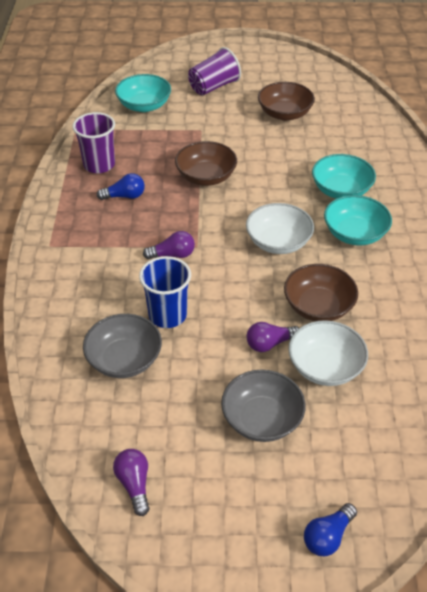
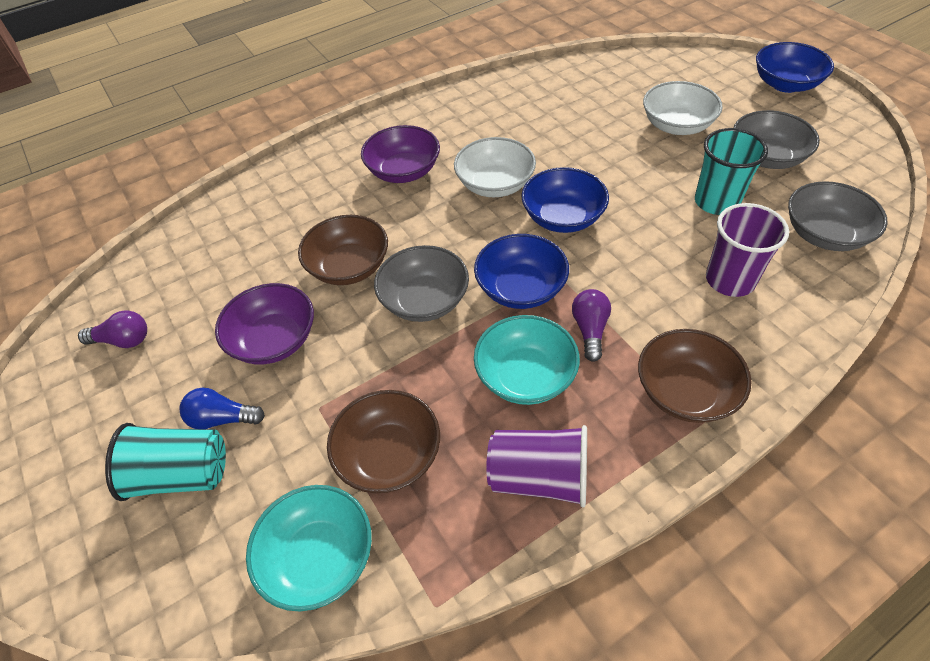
blue bowl: none = 0 -> [474,234,569,309] [521,167,609,233] [756,42,834,93] = 3
blue cup: [139,256,191,328] = 1 -> none = 0
blue light bulb: [97,173,145,200] [304,503,357,556] = 2 -> [179,388,265,429] = 1
grey bowl: [83,314,162,378] [221,370,306,442] = 2 -> [374,245,469,322] [733,110,820,169] [788,181,888,251] = 3
purple bowl: none = 0 -> [215,283,314,364] [361,125,440,183] = 2
purple light bulb: [113,449,150,516] [143,231,195,259] [247,322,299,352] = 3 -> [78,310,147,348] [572,289,611,362] = 2
turquoise bowl: [115,74,171,112] [312,154,376,199] [324,195,392,245] = 3 -> [246,485,372,612] [474,315,580,405] = 2
turquoise cup: none = 0 -> [105,423,226,501] [695,128,768,215] = 2

